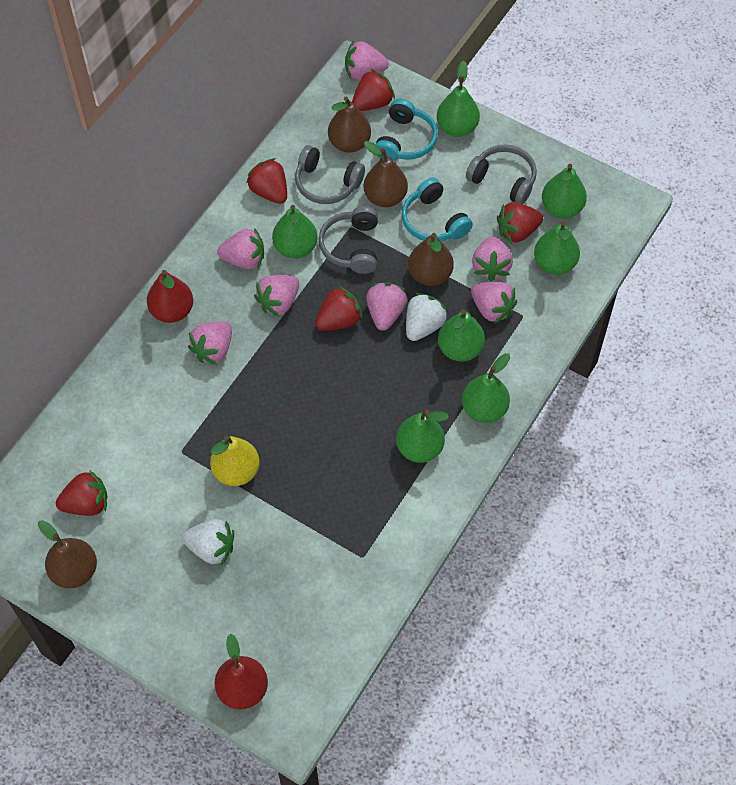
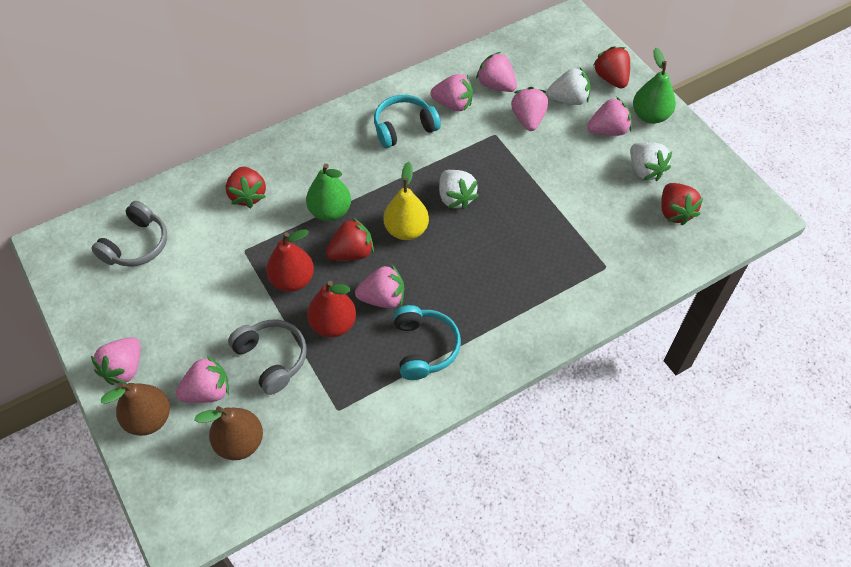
brown pear: [38,520,97,588] [328,96,371,153] [364,141,408,207] [408,233,454,286] = 4 -> [101,382,170,436] [194,406,263,460] = 2
green pear: [272,205,318,258] [396,410,449,463] [437,61,480,137] [438,309,485,362] [462,353,510,423] [534,221,580,275] [542,164,587,218] = 7 -> [306,164,351,221] [633,48,676,124] = 2
grey headphones: [295,145,365,204] [319,206,378,274] [466,144,537,204] = 3 -> [92,201,167,267] [228,320,307,395] = 2
red strawberry: [56,470,107,516] [246,158,287,204] [315,286,363,331] [352,69,395,111] [497,202,543,243] = 5 -> [226,167,266,208] [326,218,374,261] [593,46,630,88] [661,183,703,226] = 4
white strawberry: [182,519,234,566] [406,293,448,341] = 2 -> [439,170,479,210] [547,67,591,105] [630,142,672,181] = 3

